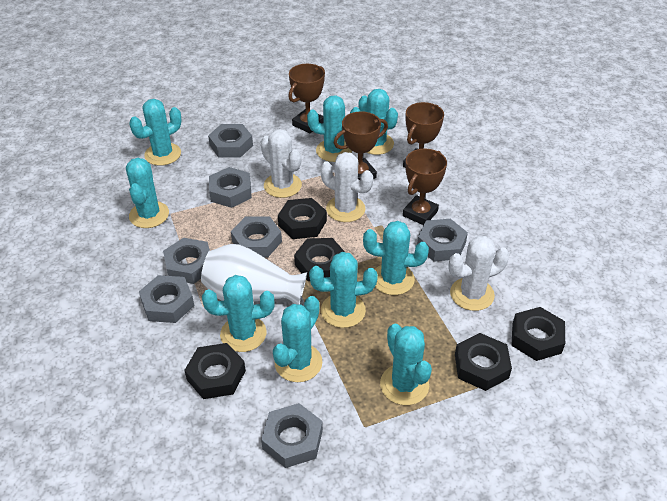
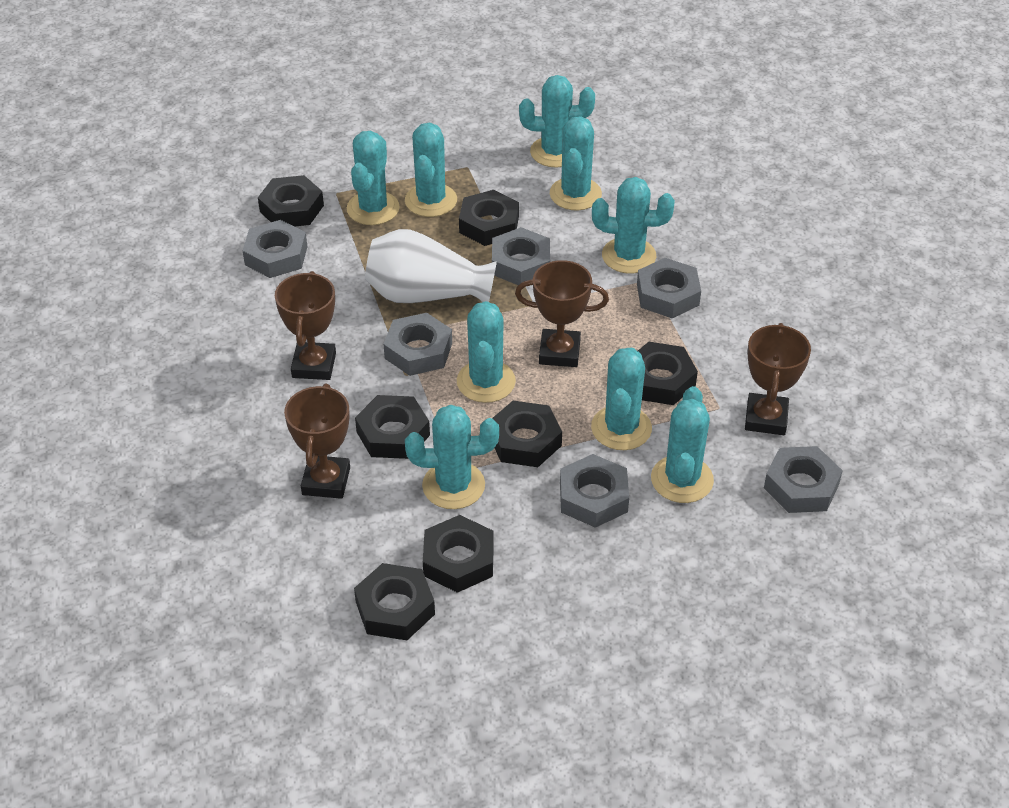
black nut: [184,343,246,399] [278,198,327,239] [294,238,345,281] [455,333,512,391] [511,307,565,361] = 5 -> [258,175,324,227] [354,563,435,640] [355,395,430,459] [423,515,494,593] [459,190,519,246] [492,401,562,467] [638,342,698,405] = 7
grey nut: [139,275,194,323] [163,238,210,284] [208,124,253,158] [209,167,252,208] [231,216,282,257] [261,403,323,468] [417,219,468,262] = 7 -> [243,220,307,278] [384,313,452,376] [492,227,550,285] [560,454,629,528] [637,258,701,318] [764,446,843,513] = 6
white cactus: [261,129,302,198] [320,152,373,222] [448,236,509,311] = 3 -> none = 0

